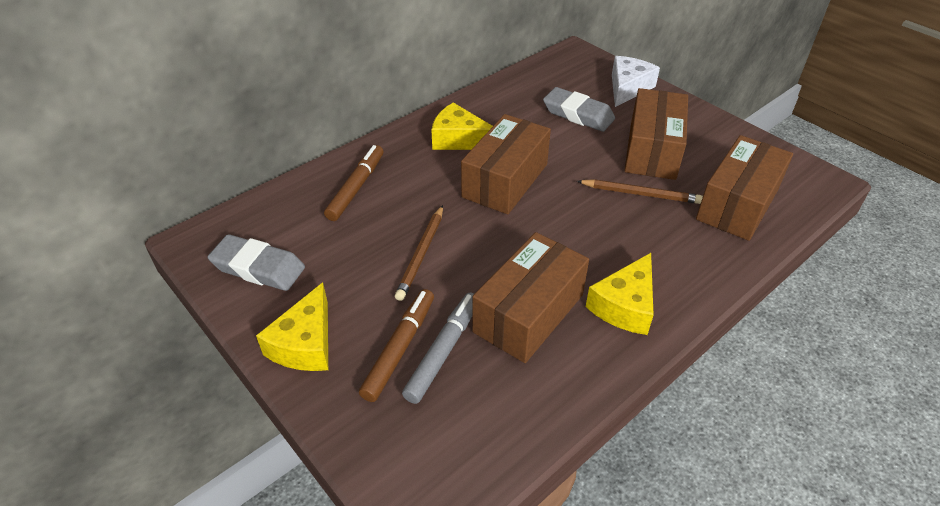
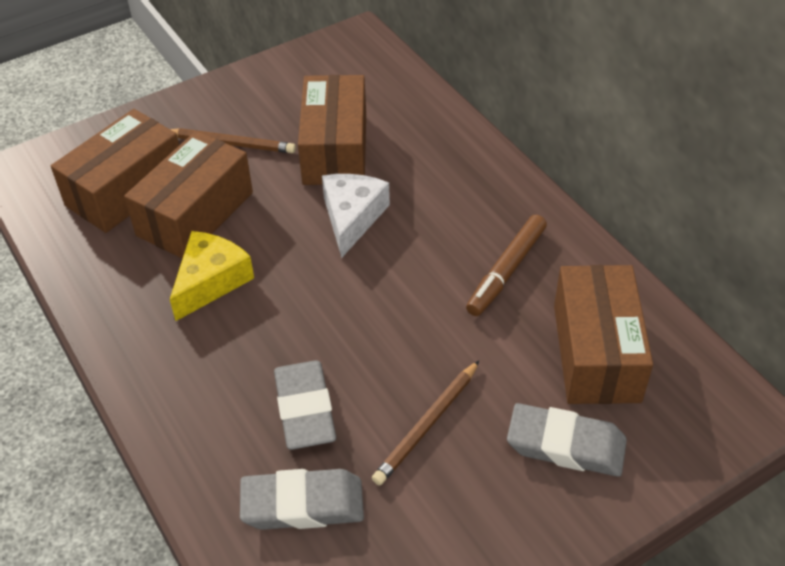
brown marker: [324,145,384,221] [359,289,434,402] = 2 -> [466,215,547,316] = 1
grey eraser: [208,234,305,291] [543,87,615,132] = 2 -> [240,469,364,530] [274,360,336,450] [507,403,627,477] = 3
grey marker: [402,292,474,404] = 1 -> none = 0
yellow cheese: [256,282,328,371] [431,102,493,150] [586,253,654,335] = 3 -> [170,231,254,321] = 1

